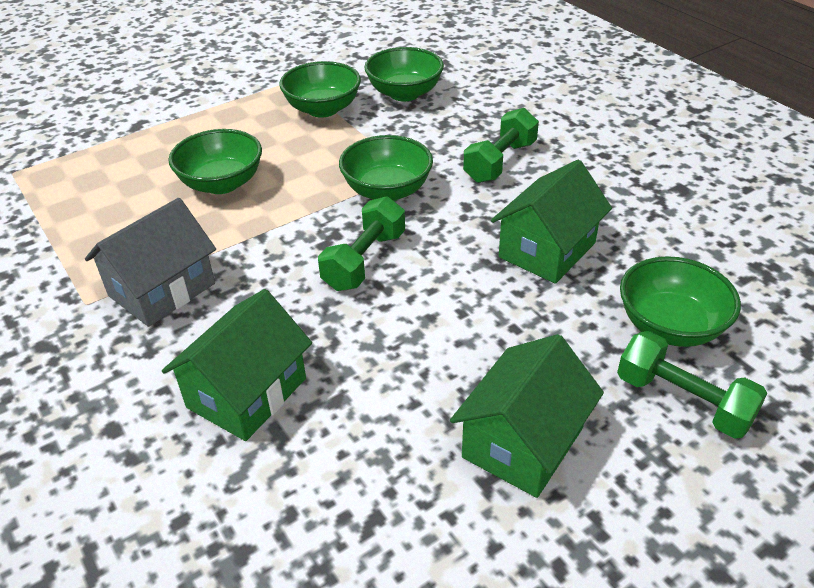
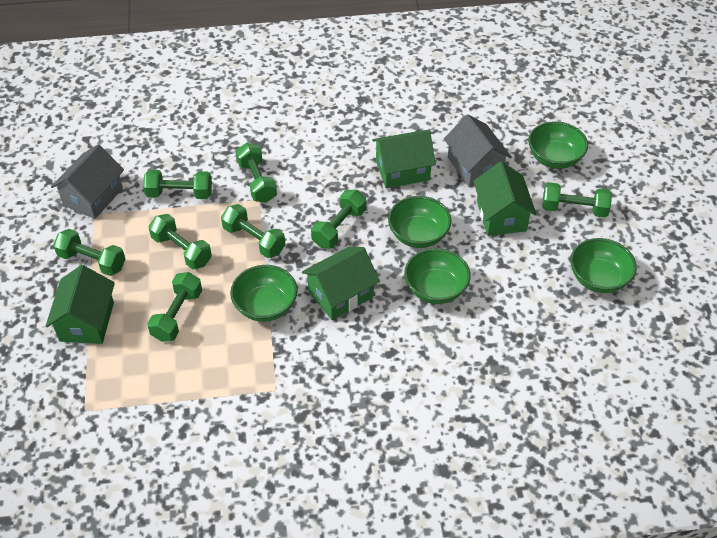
green dumbbell: [318,196,405,291] [463,108,539,183] [617,331,767,439] = 3 -> [53,229,125,276] [143,170,212,199] [147,272,202,342] [148,214,212,269] [221,204,286,258] [236,143,277,203] [311,190,366,248] [542,182,612,217] = 8
green house: [162,289,312,441] [450,334,604,498] [491,160,612,284] = 3 -> [46,265,115,344] [302,247,380,320] [372,130,436,188] [473,161,537,236] = 4
grey house: [85,198,216,327] = 1 -> [51,144,124,219] [444,114,512,187] = 2

